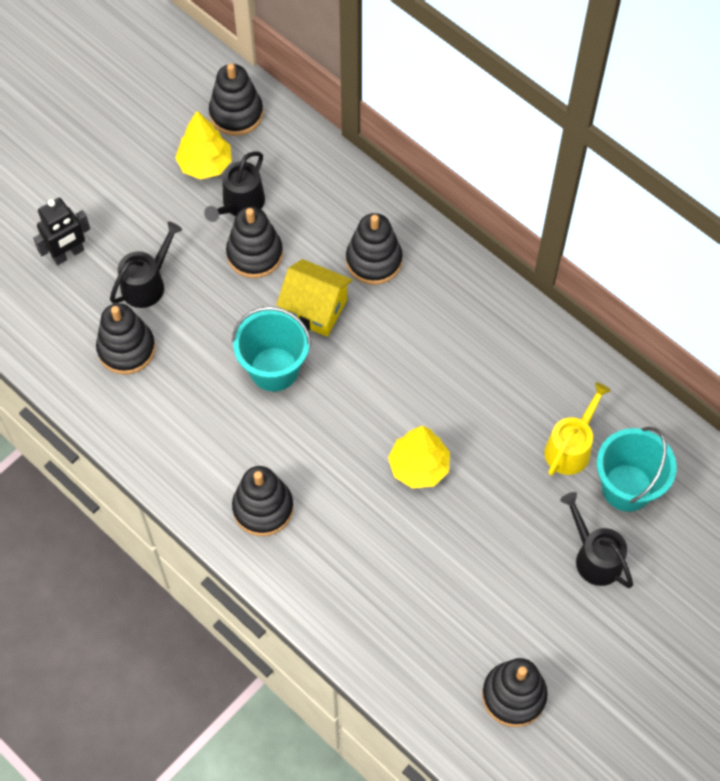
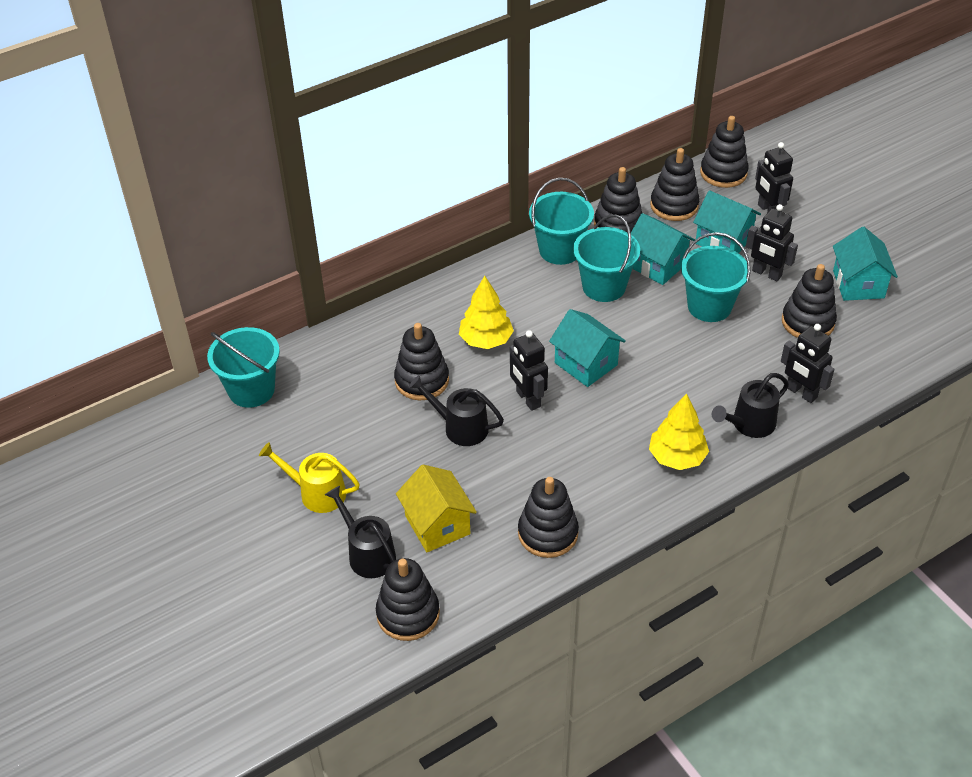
black robot: [33,198,90,265] = 1 -> [510,330,548,411] [746,204,798,281] [755,142,793,213] [781,324,835,403] = 4
black stacking toy: [96,303,155,374] [209,63,263,136] [226,207,283,278] [232,466,293,536] [346,213,403,285] [482,658,548,727] = 6 -> [376,558,440,641] [394,323,449,400] [518,477,579,558] [594,167,642,232] [650,148,700,221] [700,116,749,188] [782,264,837,338] = 7
turquoise bucket: [232,306,311,391] [597,427,677,512] = 2 -> [207,327,280,408] [529,178,594,265] [573,214,640,302] [681,232,751,322] = 4
turquoise house: none = 0 -> [549,309,626,387] [631,213,695,285] [693,190,761,253] [833,227,898,301] = 4

